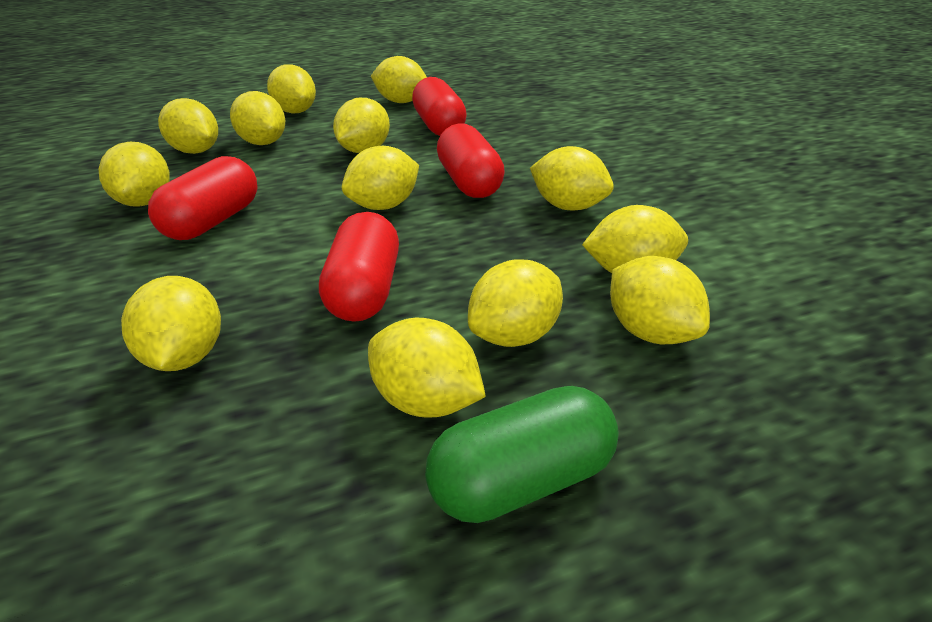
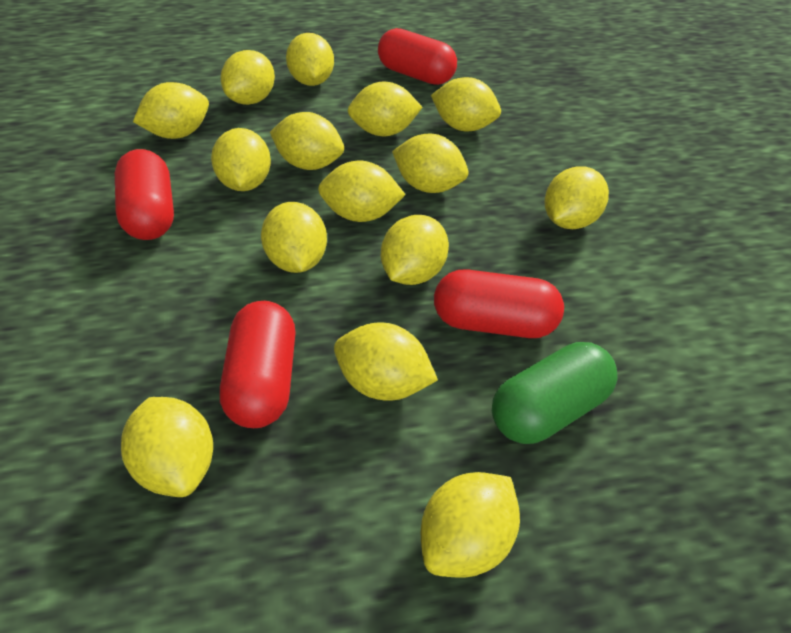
yellow lemon: [99,142,169,207] [121,276,221,371] [158,98,218,154] [230,91,285,145] [267,64,316,114] [333,98,390,153] [342,146,419,210] [368,318,486,418] [371,56,427,103] [468,259,563,347] [530,146,614,210] [582,205,688,273] [610,256,710,344] = 13 -> [121,397,213,497] [133,82,209,139] [211,128,271,191] [221,50,275,105] [261,202,327,273] [270,112,344,170] [286,33,334,86] [318,161,406,222] [334,322,438,401] [348,82,423,136] [381,215,449,285] [392,134,468,193] [420,472,520,577] [431,77,501,132] [545,166,609,229] = 15

